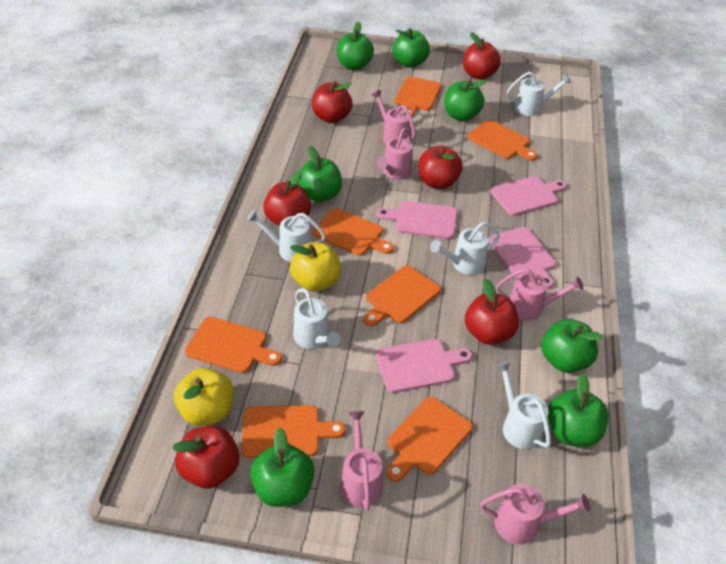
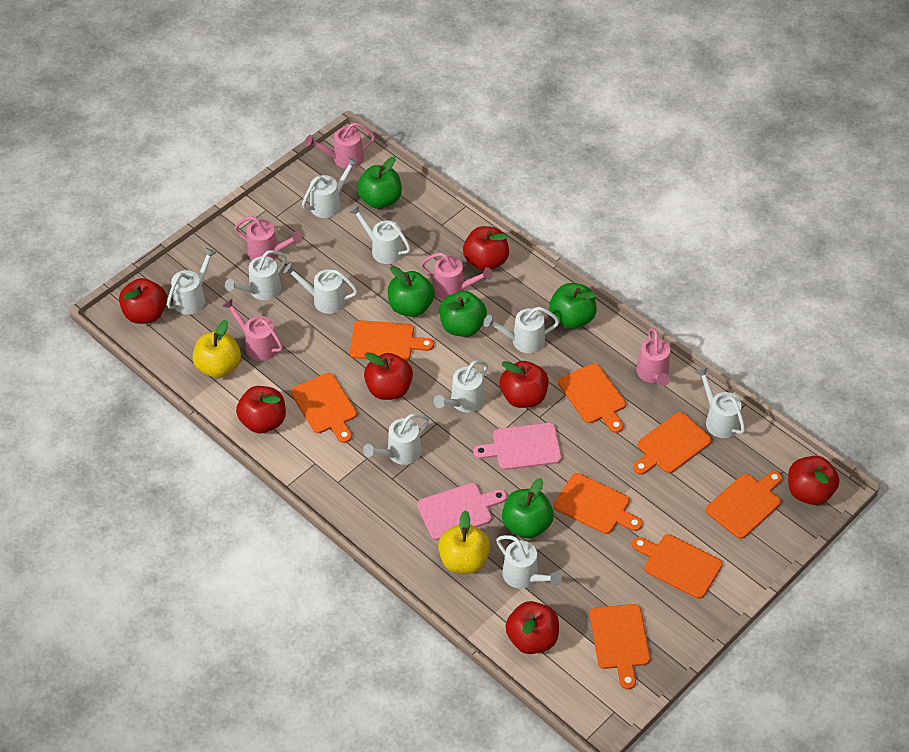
green apple: [250,428,314,507] [297,146,342,202] [337,21,374,70] [393,28,430,68] [444,80,487,121] [541,319,603,373] [547,373,608,447] = 7 -> [357,157,402,209] [388,266,435,317] [440,291,487,337] [502,478,554,539] [549,283,597,329] = 5
orange cutting board: [185,317,282,373] [241,405,346,458] [312,208,394,256] [363,265,441,327] [386,397,473,482] [394,77,441,117] [467,120,538,161] = 7 -> [291,373,357,443] [350,320,434,361] [554,473,643,534] [558,363,626,433] [590,604,650,690] [632,534,722,599] [633,412,712,475] [706,471,782,539] = 8
pink cutting board: [376,201,457,239] [376,339,472,393] [489,227,556,289] [491,176,566,216] = 4 -> [417,483,507,540] [473,423,562,470] = 2
red apple: [172,426,240,489] [263,171,311,226] [312,81,353,123] [418,146,463,189] [463,32,501,80] [465,278,519,345] = 6 -> [119,278,167,324] [236,386,286,433] [364,352,413,400] [463,226,509,271] [500,361,549,408] [506,601,559,654] [788,456,839,505] = 7
white watering can: [247,210,326,262] [293,288,341,349] [430,222,500,275] [496,361,551,449] [507,72,571,116] = 5 -> [167,248,216,315] [225,250,287,300] [283,263,358,314] [302,157,358,218] [349,205,411,264] [363,414,429,465] [434,360,488,412] [484,307,560,353] [496,535,562,588] [696,367,745,438] = 10

